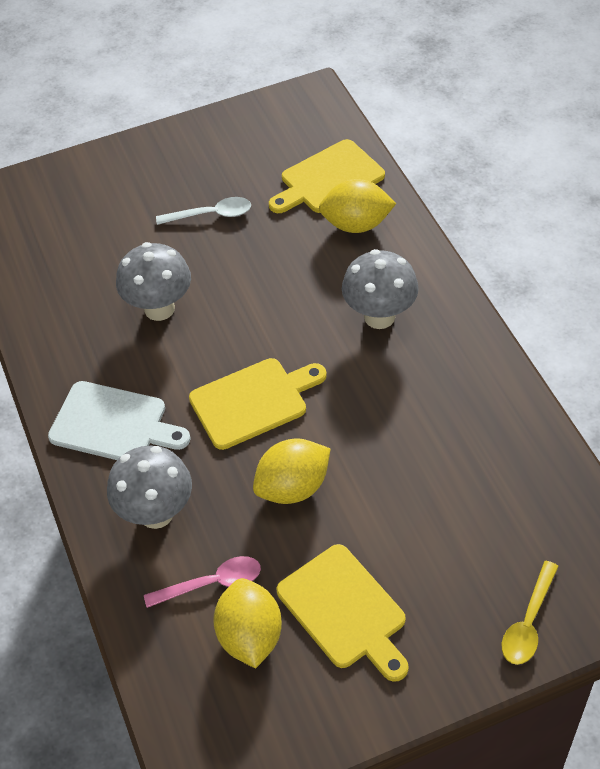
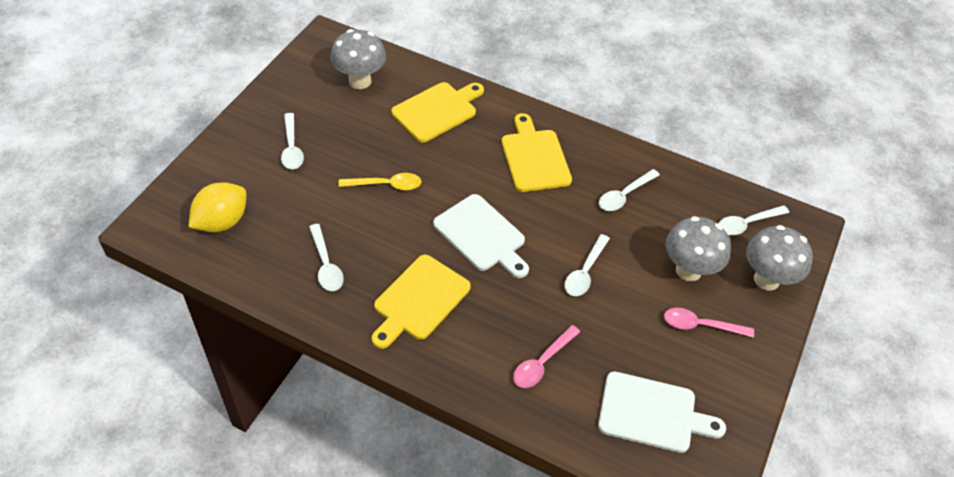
pink spoon: [144,556,261,608] = 1 -> [513,325,580,388] [664,308,754,338] = 2
white cutting board: [48,381,191,460] = 1 -> [433,194,529,278] [598,371,726,453] = 2
white spoon: [156,197,251,225] = 1 -> [281,113,304,169] [309,224,344,291] [564,234,610,296] [599,169,660,211] [718,205,789,235] = 5
yellow lemon: [213,578,282,669] [253,438,331,504] [319,179,396,233] = 3 -> [189,182,246,232] = 1

